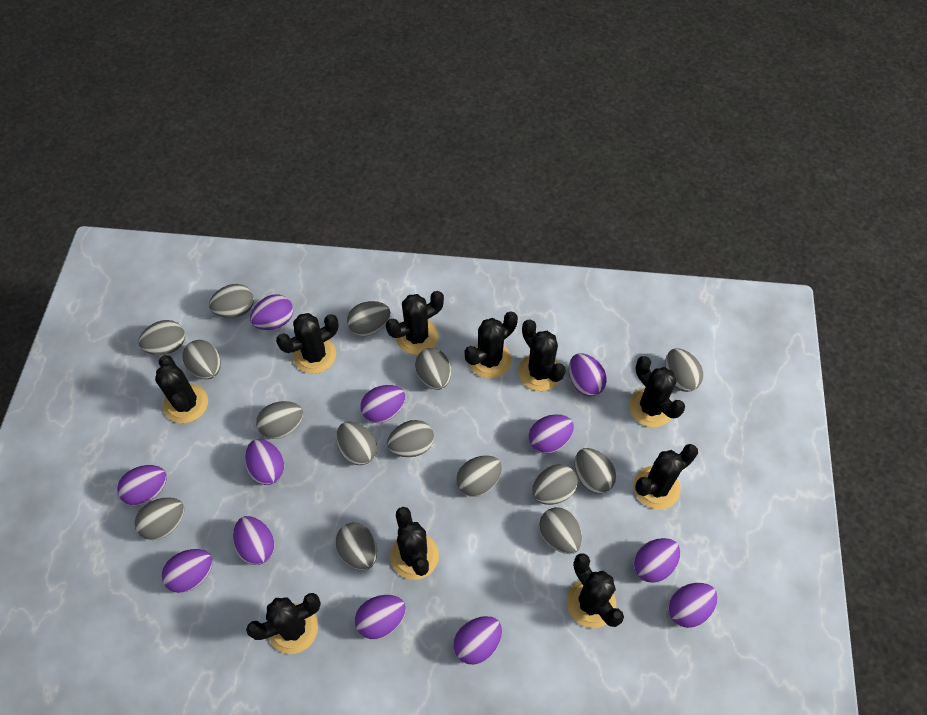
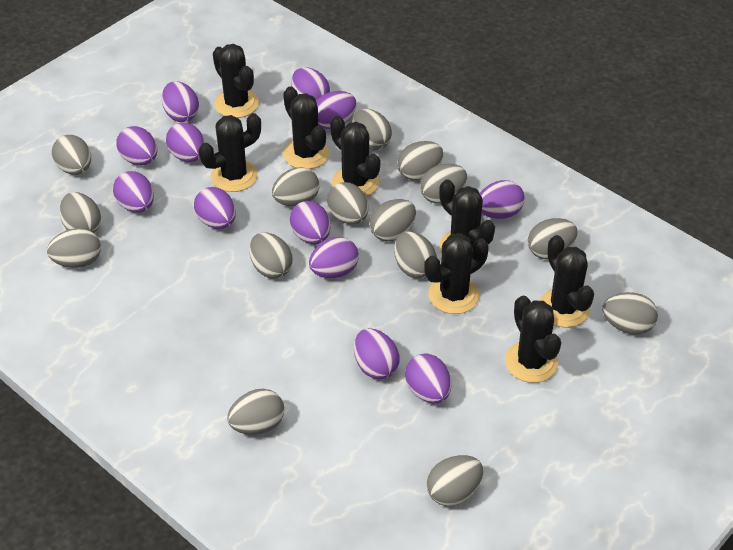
black cactus: [155,355,208,423] [246,593,321,654] [276,313,339,374] [386,291,444,355] [390,507,439,580] [465,311,518,379] [518,320,566,391] [567,553,624,628] [629,356,685,427] [634,444,698,509] = 10 -> [199,113,261,192] [213,44,259,118] [283,87,330,169] [330,116,381,197] [424,233,489,314] [439,179,495,254] [505,296,561,383] [539,235,594,327] = 8

